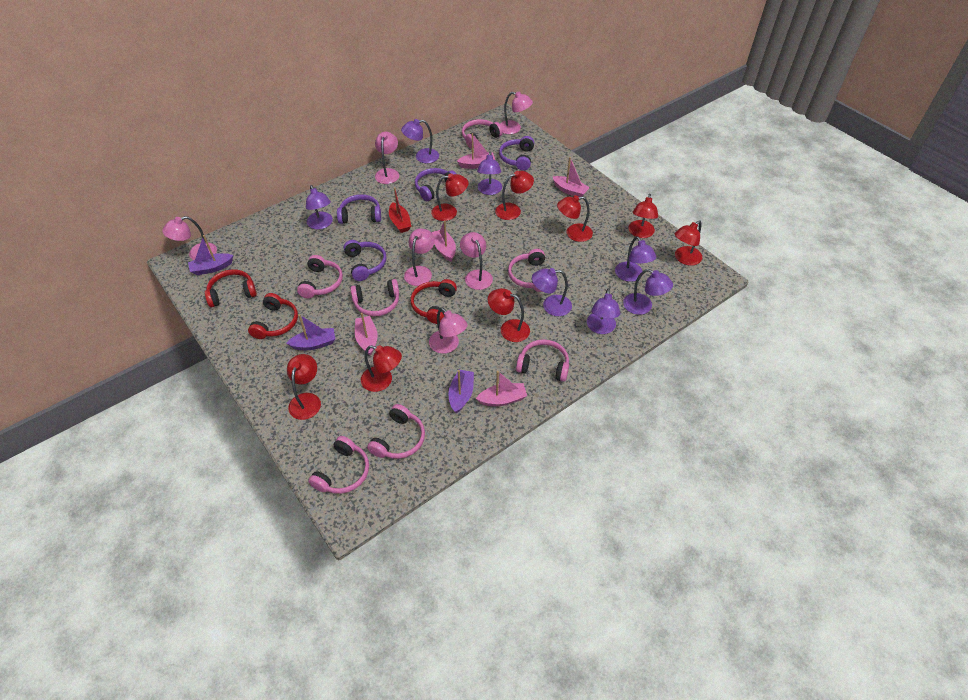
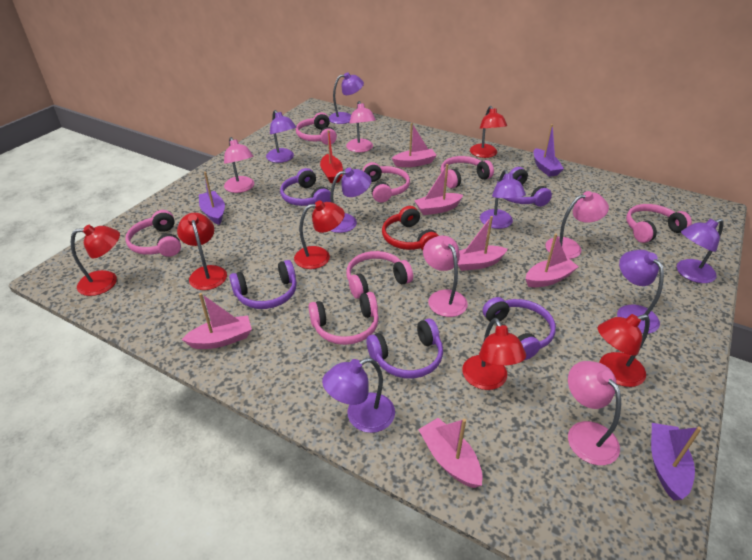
pink boat: [355,313,378,356] [432,220,456,262] [457,133,495,169] [476,371,527,406] [553,157,590,197] = 5 -> [181,293,252,349] [392,123,437,167] [414,164,463,215] [418,418,482,488] [458,216,507,271] [526,234,579,287] = 6
pink lamp: [162,216,217,260] [375,132,399,184] [404,228,435,286] [429,307,467,354] [460,232,493,290] [500,92,533,134] = 6 -> [224,137,254,193] [346,101,376,153] [423,236,468,317] [545,191,609,259] [568,361,621,465] = 5
purple headphones: [337,194,381,224] [344,240,387,281] [415,168,456,201] [499,136,534,171] = 4 -> [229,260,297,309] [280,168,331,206] [366,318,443,379] [483,297,556,360] [497,167,552,207] = 5
red headphones: [205,269,257,307] [248,293,298,339] [410,279,457,324] = 3 -> [382,206,439,250] = 1
red lamp: [287,354,321,420] [361,345,402,392] [431,173,469,221] [488,288,530,342] [495,171,534,220] [557,195,593,242] [628,194,658,238] [675,220,702,266] = 8 -> [71,225,120,296] [177,213,227,290] [294,200,345,269] [462,318,526,390] [470,106,507,158] [598,314,650,387] = 6

